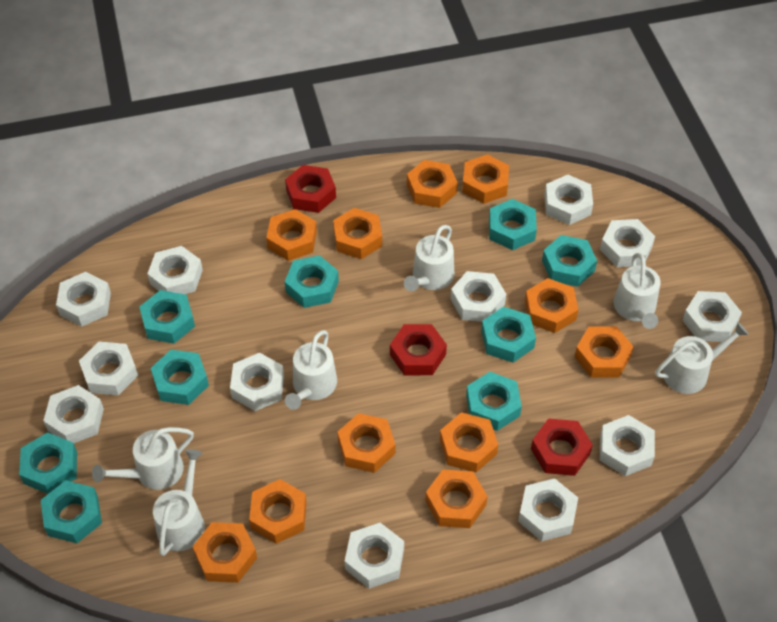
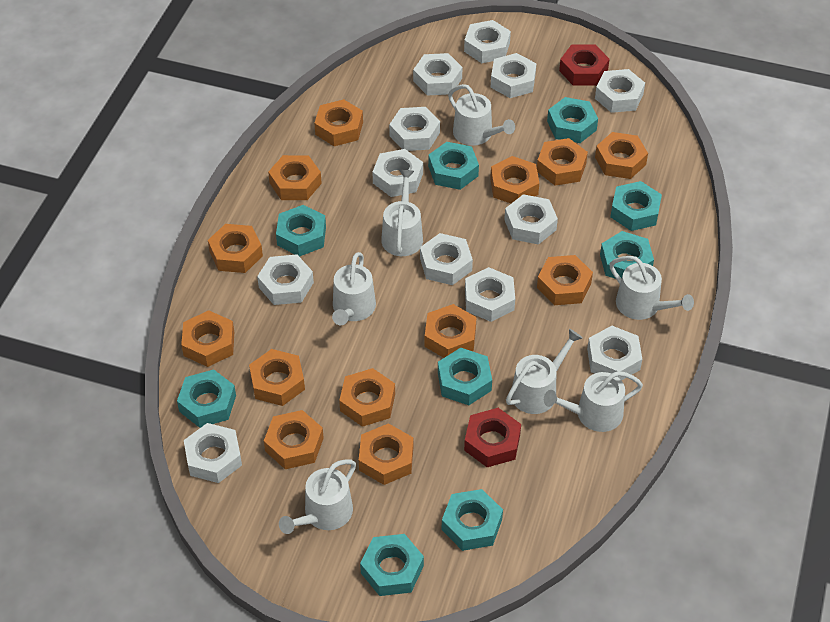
orange nut: [193,522,257,583] [249,479,307,544] [266,209,317,261] [333,208,382,259] [338,413,395,473] [407,160,458,208] [425,469,488,528] [440,412,498,472] [462,154,509,204] [525,278,578,333] [575,326,634,378] = 11 -> [181,310,234,367] [208,224,263,273] [249,349,305,406] [264,410,324,469] [268,155,322,200] [314,99,363,146] [339,368,395,427] [359,423,413,485] [425,304,477,358] [490,156,539,203] [537,138,588,186] [537,255,593,305] [595,132,648,179] = 13
red nut: [285,165,336,213] [390,324,447,375] [531,418,593,476] = 3 -> [464,408,521,467] [559,45,610,86] = 2
white watering can: [92,427,194,490] [153,449,205,556] [285,330,337,410] [404,225,454,292] [613,253,661,329] [655,322,749,394] = 6 -> [279,459,356,534] [332,252,376,325] [381,170,423,256] [448,84,515,146] [506,329,582,414] [544,371,643,432] [609,256,694,320] = 7

